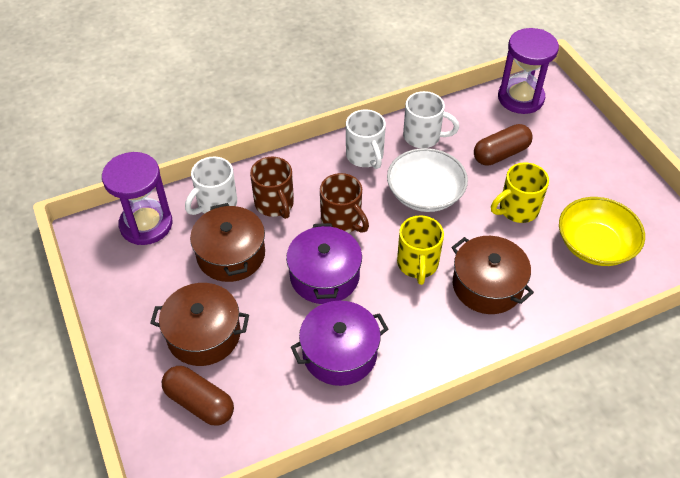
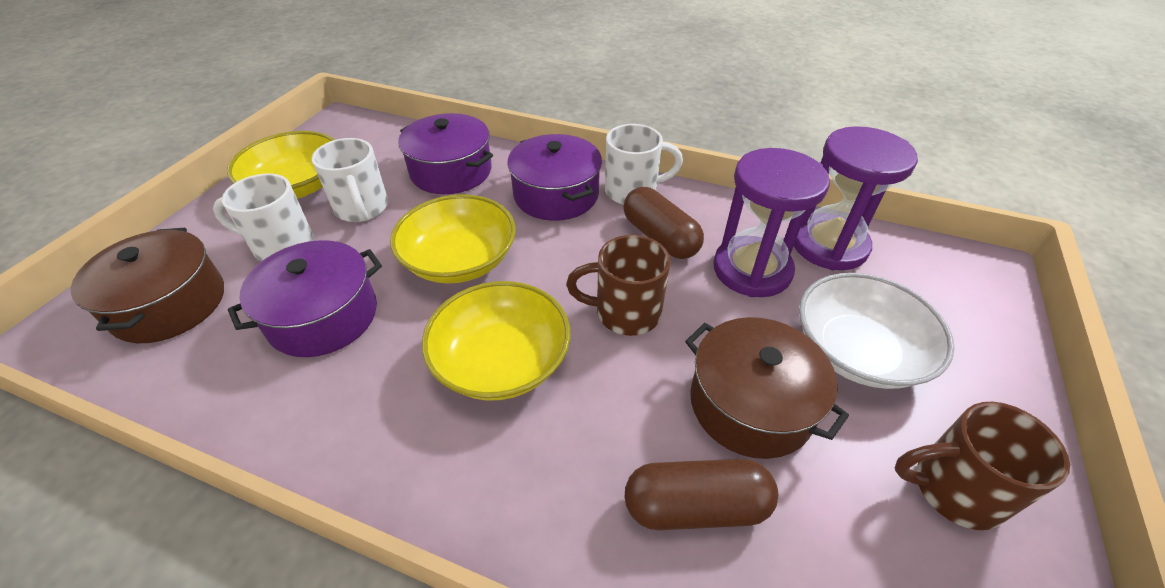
brown pot: [150,283,249,366] [190,203,265,282] [452,236,534,314] = 3 -> [71,228,224,343] [685,317,849,459] = 2
purple pot: [286,223,362,304] [291,301,388,386] = 2 -> [228,240,382,357] [398,113,493,194] [507,134,602,221] = 3
yellow bowl: [559,197,645,266] = 1 -> [227,131,335,198] [390,194,516,284] [422,281,570,401] = 3
yellow mug: [397,215,444,285] [491,162,549,223] = 2 -> none = 0

